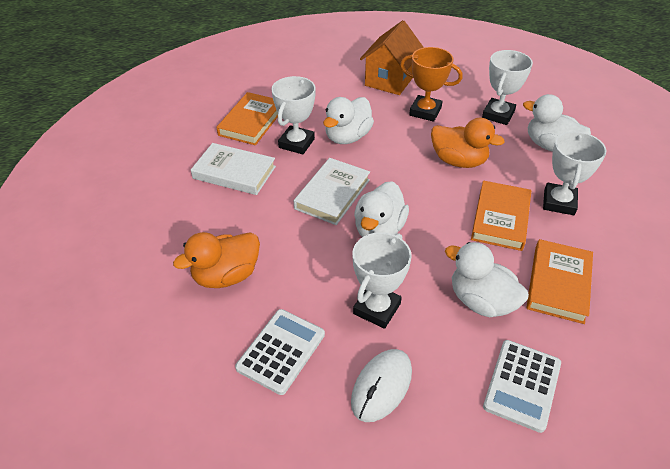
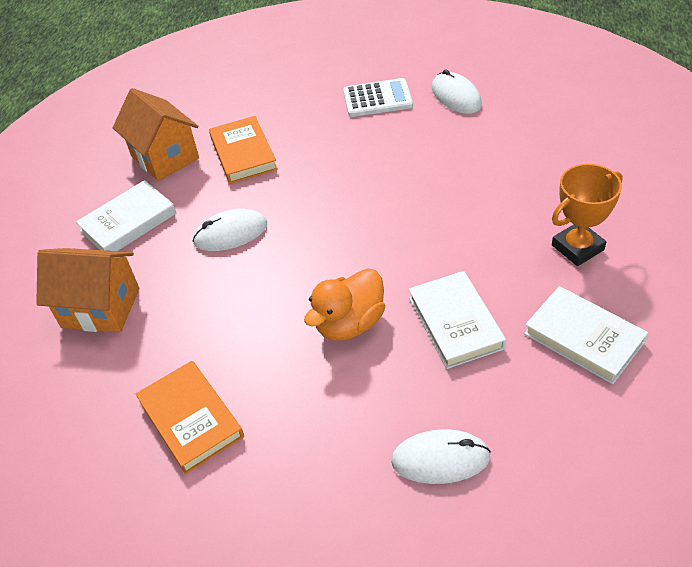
orange book: [217,92,278,145] [471,181,531,251] [526,239,593,324] = 3 -> [135,361,244,474] [209,116,278,184] = 2
orange duck: [173,232,260,288] [431,118,505,168] = 2 -> [304,269,385,341] = 1
orange house: [360,20,424,95] = 1 -> [36,248,139,333] [113,88,199,181] = 2
white book: [191,143,276,195] [294,158,370,225] = 2 -> [76,180,176,251] [409,271,506,369] [524,286,648,384] = 3
white calculator: [235,309,325,395] [483,340,561,433] = 2 -> [343,78,413,117] = 1
white duck: [323,97,374,144] [354,181,409,237] [445,242,529,317] [523,94,591,152] = 4 -> none = 0
white mouse: [351,349,412,422] = 1 -> [193,209,267,251] [391,429,491,484] [432,70,482,114] = 3
white trophy: [271,76,316,154] [352,232,412,329] [482,50,533,125] [543,131,606,215] = 4 -> none = 0

